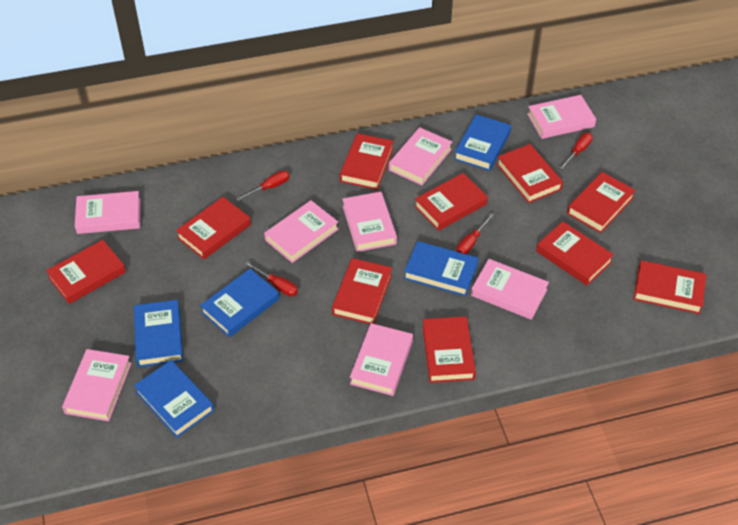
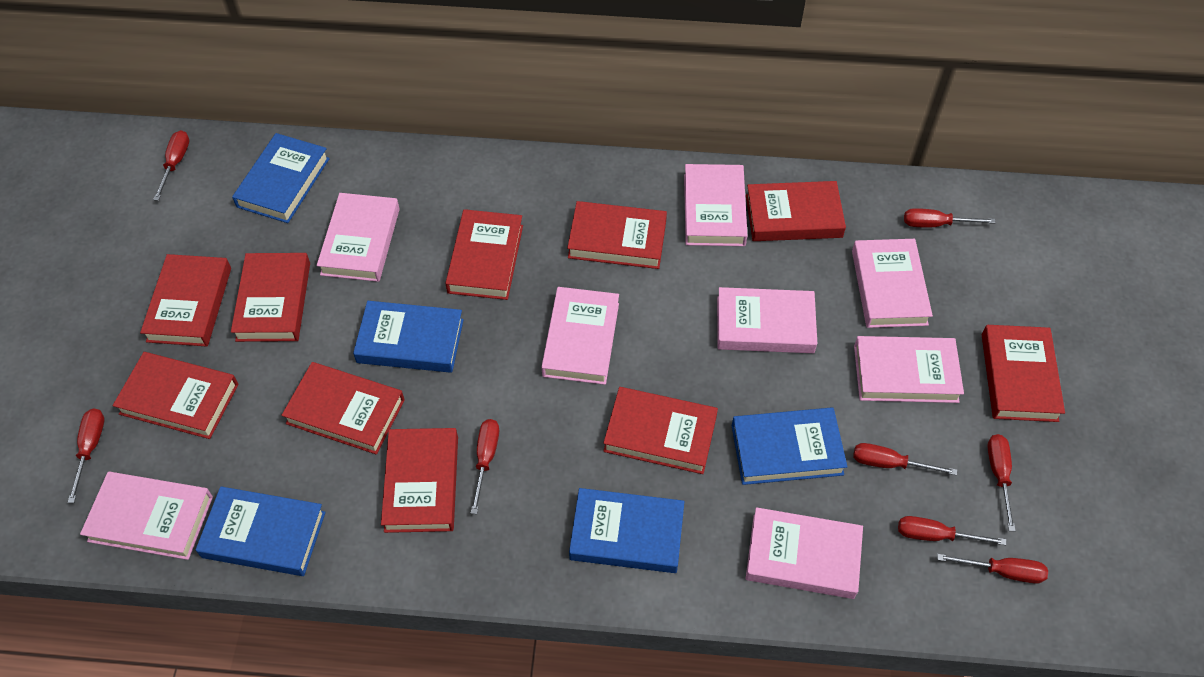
red screwdriver: [236,170,290,201] [245,262,298,296] [457,214,494,254] [560,133,593,170] = 4 -> [68,408,104,503] [153,130,189,201] [471,419,499,514] [853,443,957,475] [898,516,1006,545] [904,208,996,227] [937,554,1048,584] [987,434,1016,531] = 8

